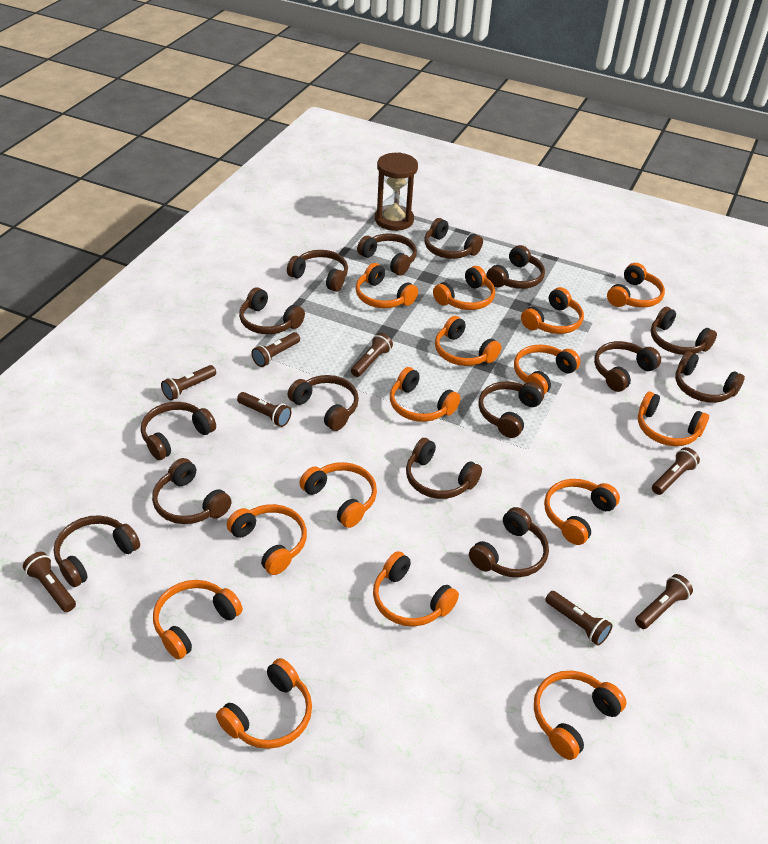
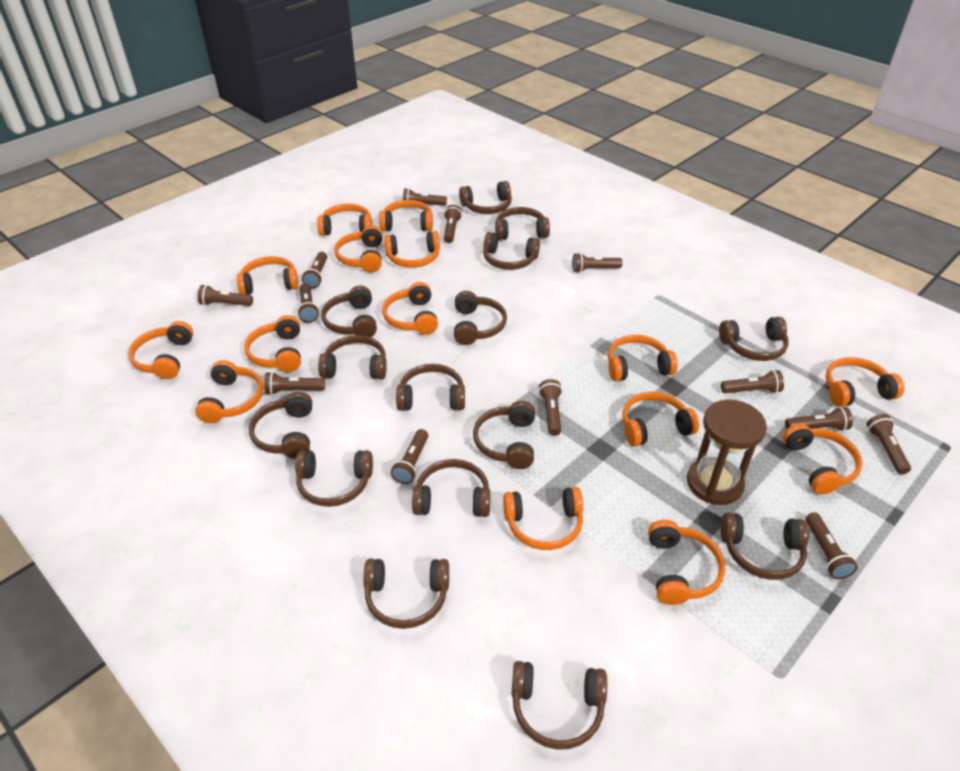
brown flashlight: [23,552,76,612] [161,365,216,400] [237,392,291,427] [251,332,300,367] [351,333,393,377] [545,591,613,646] [635,574,693,629] [652,447,700,495] = 8 -> [197,285,253,306] [264,372,325,395] [297,284,319,323] [302,252,327,288] [390,429,428,484] [403,188,447,206] [444,205,462,243] [539,379,562,436] [572,253,623,273] [721,370,784,393] [785,407,853,431] [806,512,858,579] [866,414,911,474] = 13

